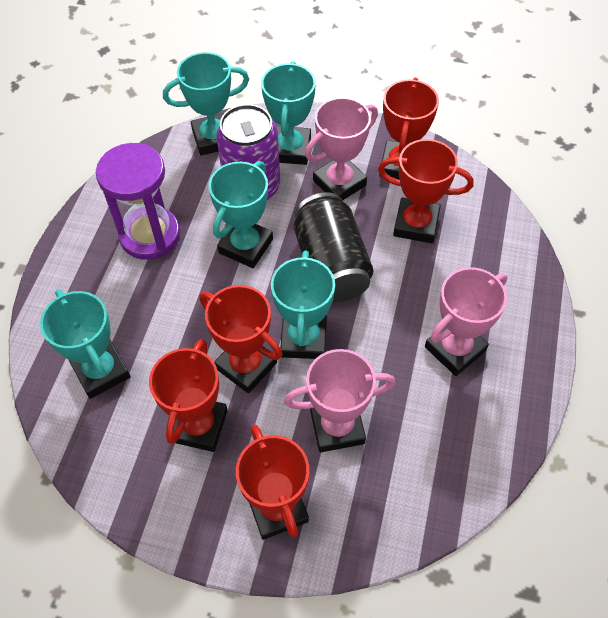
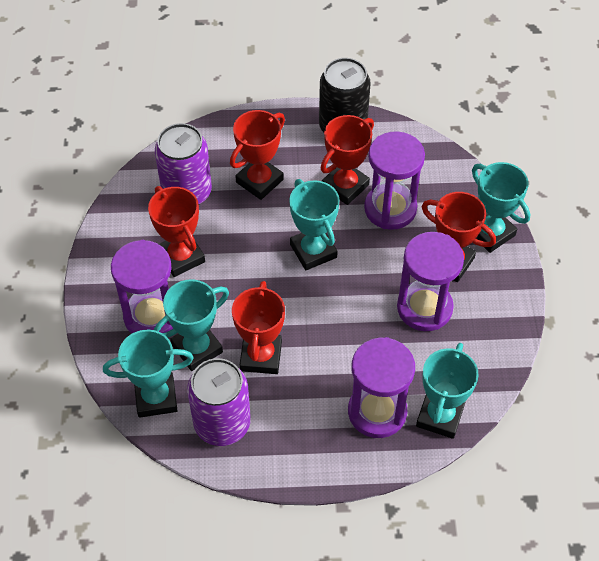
pink trophy: [284,349,395,452] [305,97,378,200] [425,267,507,376] = 3 -> none = 0
purple can: [216,104,280,200] = 1 -> [155,123,212,204] [187,358,251,446] = 2
purple hourglass: [96,143,180,260] = 1 -> [111,240,173,334] [348,337,415,438] [364,131,425,230] [397,232,464,331] = 4

